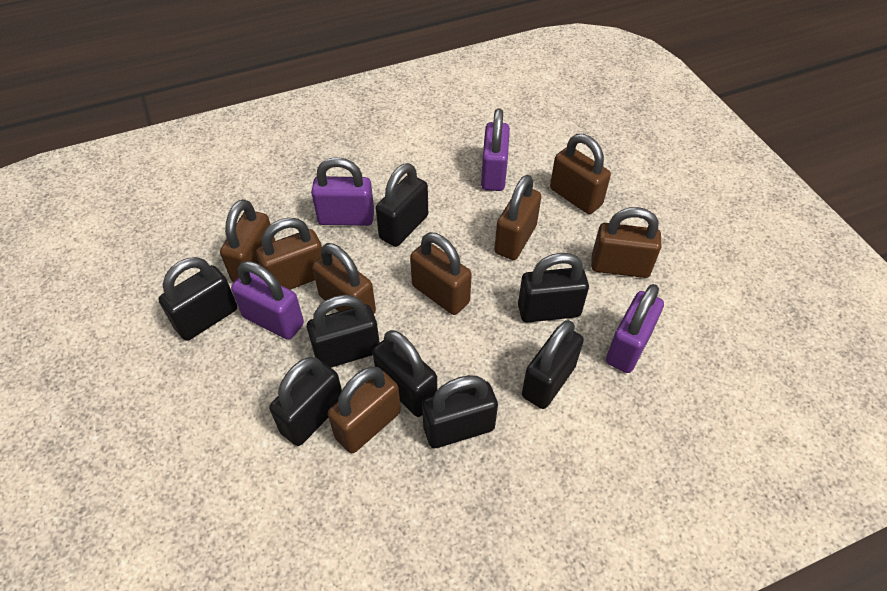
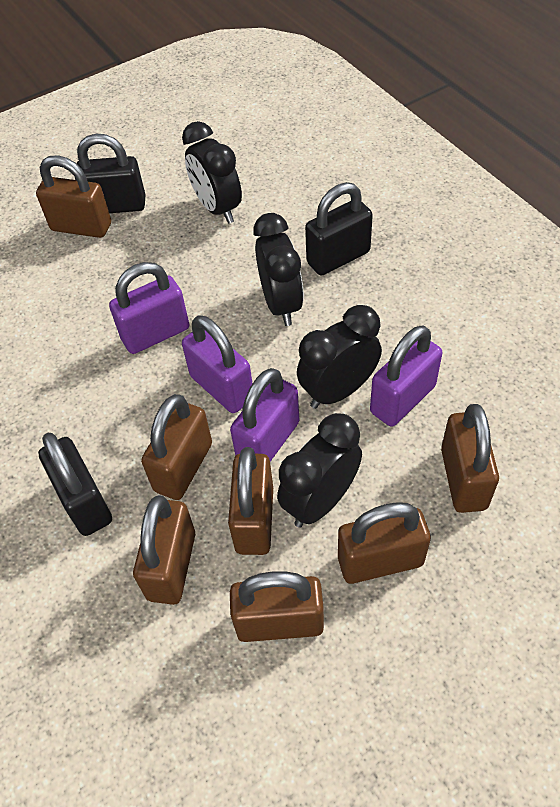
black clock: none = 0 -> [182,121,242,224] [253,213,304,326] [277,413,362,528] [297,305,382,409] = 4
black padlock: [159,257,237,341] [269,357,342,446] [307,295,380,368] [372,330,437,417] [376,163,428,247] [422,375,498,448] [518,253,589,323] [522,320,584,409] = 8 -> [38,433,112,536] [75,134,146,213] [305,182,373,276] = 3
brown padlock: [220,199,275,282] [256,218,322,290] [312,243,376,314] [328,367,401,453] [410,232,472,315] [494,175,541,260] [550,134,611,214] [591,207,661,278] = 8 -> [36,155,111,238] [133,495,195,605] [141,394,212,500] [228,447,273,555] [230,571,324,642] [338,502,431,584] [441,404,499,513] = 7

